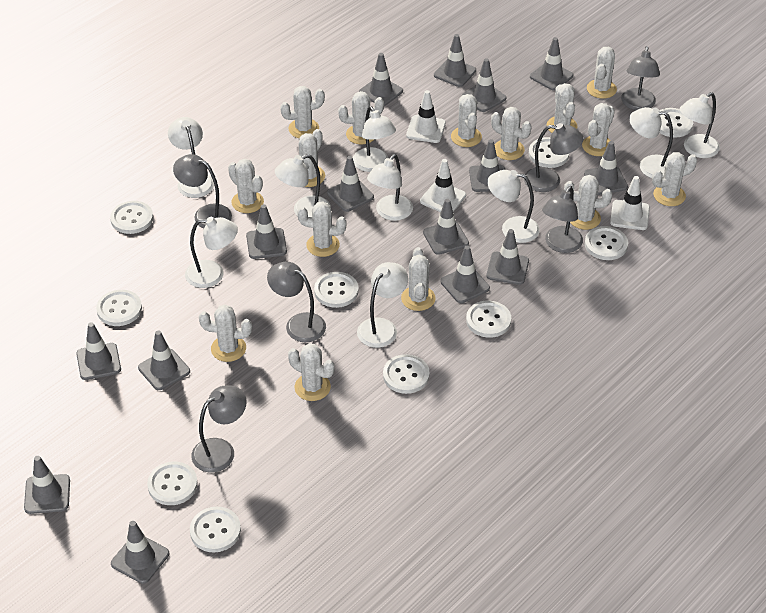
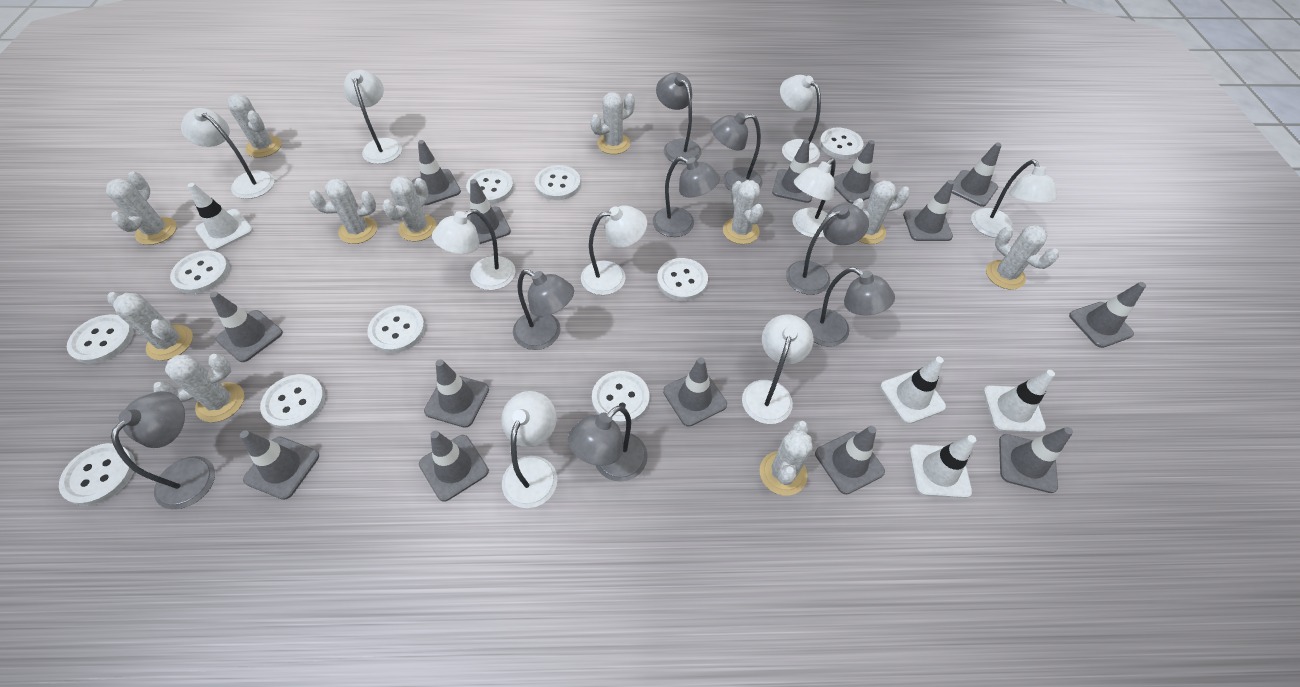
grey lamp: [173,154,232,229] [191,385,246,473] [267,262,326,342] [524,123,584,192] [542,186,583,253] [621,46,660,110] = 6 -> [111,391,215,509] [513,269,574,350] [568,406,648,482] [653,156,720,237] [656,73,702,164] [711,112,763,191] [786,203,869,295] [803,267,895,346] = 8
grey traffic cone: [24,456,70,514] [76,322,121,380] [111,521,169,584] [138,330,190,390] [246,204,287,259] [327,156,374,212] [359,53,403,106] [423,199,469,255] [434,34,476,87] [440,246,490,303] [462,58,506,112] [469,139,505,192] [486,229,529,285] [530,37,574,90] [584,141,628,195] = 15 -> [210,292,283,362] [240,430,319,500] [412,140,461,205] [419,431,489,502] [424,359,489,428] [467,179,511,244] [663,357,727,427] [772,140,812,203] [815,426,885,494] [834,140,875,204] [903,180,954,241] [952,142,1001,207] [999,427,1073,493] [1069,282,1146,348] = 14
white cactus: [199,305,252,362] [228,159,264,213] [280,86,325,138] [288,343,335,401] [297,201,347,257] [299,129,325,187] [338,91,384,144] [401,247,436,311] [451,94,482,147] [491,107,531,160] [547,83,578,133] [564,175,612,230] [582,103,615,156] [587,47,617,99] [652,152,697,206] = 15 -> [106,171,177,245] [107,292,193,360] [154,354,244,422] [227,94,282,158] [309,178,377,244] [382,176,437,241] [590,92,635,154] [723,180,764,244] [760,420,813,496] [853,180,910,244] [986,225,1059,290] = 11
white traffic cone: [406,90,446,143] [420,159,466,212] [610,176,650,230] = 3 -> [188,183,253,251] [880,357,946,424] [909,435,976,498] [983,370,1055,433] = 4

